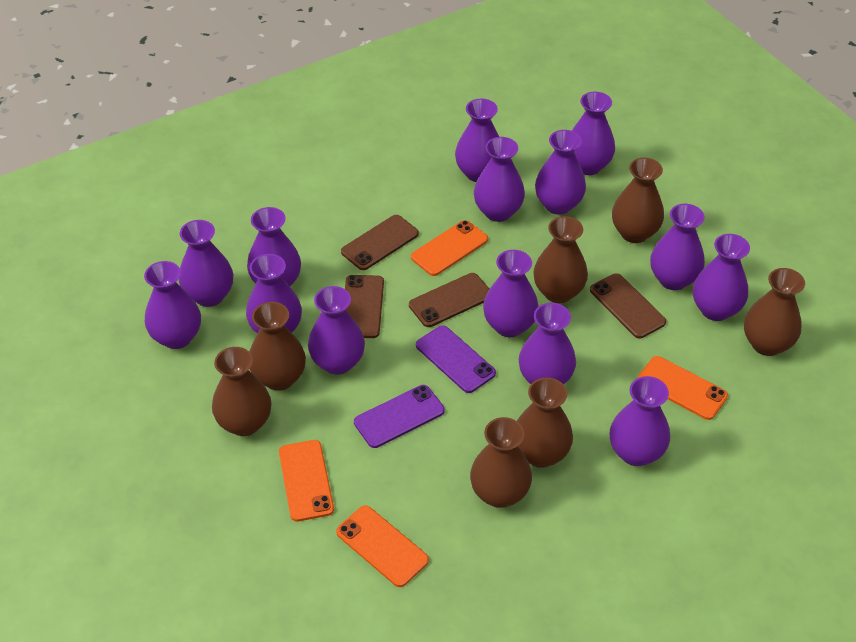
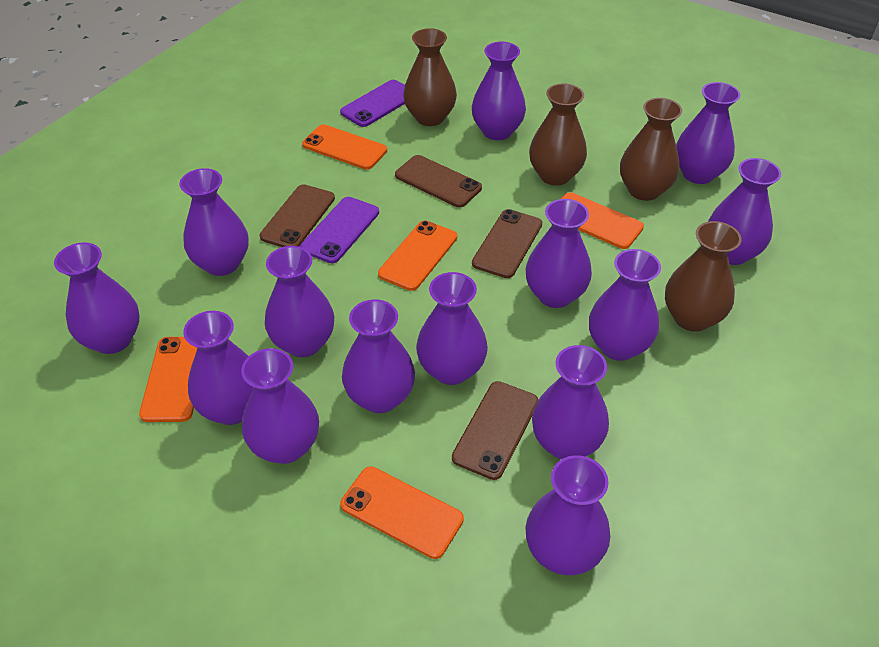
brown vase: [212,347,271,436] [249,302,306,391] [470,417,532,508] [517,378,573,468] [533,216,588,303] [612,158,664,243] [744,268,805,356] = 7 -> [403,28,457,126] [529,84,587,185] [620,98,682,201] [665,221,742,332] = 4
orange phone: [279,440,334,522] [336,505,429,587] [411,220,488,276] [638,356,728,420] = 4 -> [139,337,197,422] [302,124,387,170] [340,466,464,559] [378,220,457,291] [561,192,644,249] = 5

